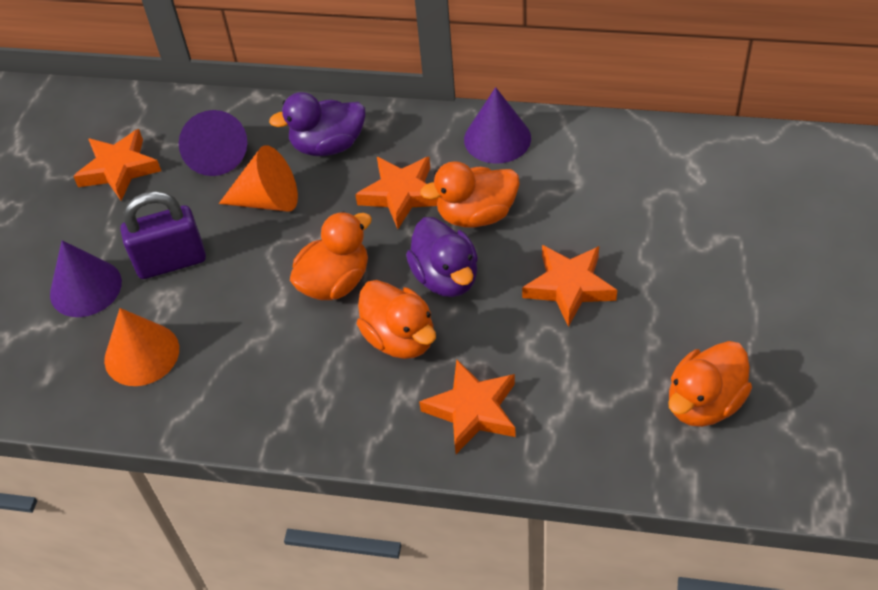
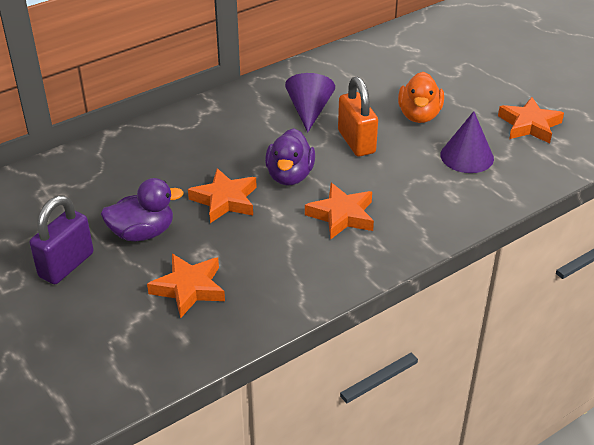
orange cone: [104,308,179,386] [219,145,298,212] = 2 -> none = 0
orange duck: [290,211,372,300] [357,280,436,359] [420,161,520,227] [669,341,752,427] = 4 -> [398,72,444,123] = 1
orange padlock: none = 0 -> [338,77,378,156] = 1
purple cone: [50,240,122,317] [179,110,247,176] [464,87,531,164] = 3 -> [285,73,335,133] [441,111,494,173] = 2

